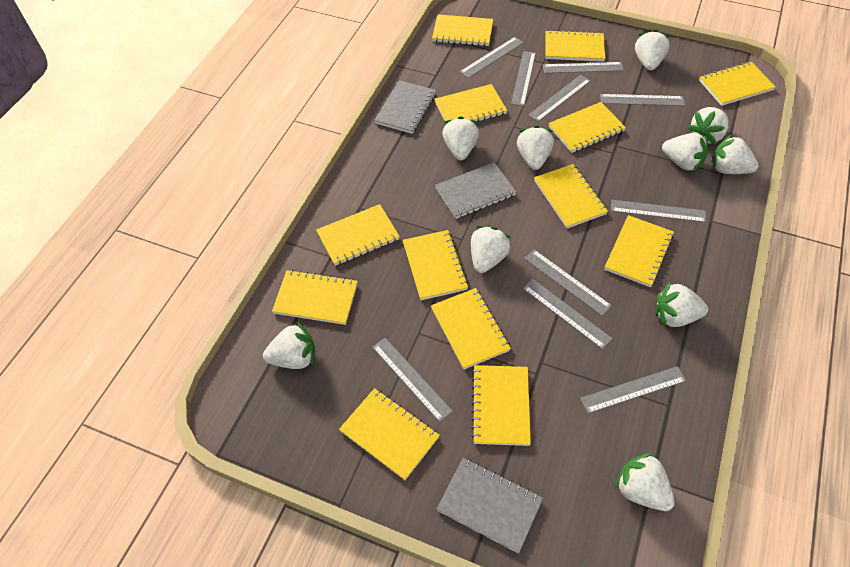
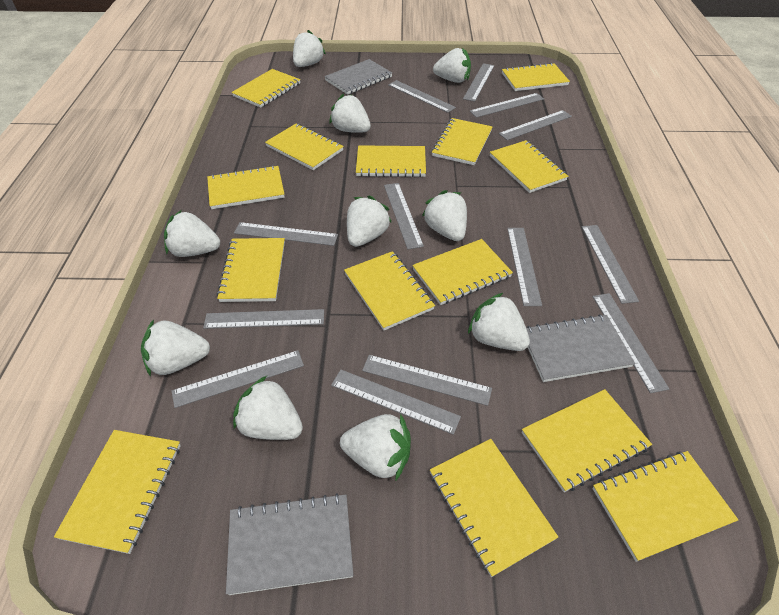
grey ruler: [372,338,453,422] [460,37,524,78] [511,51,536,106] [522,279,613,349] [524,250,612,316] [528,75,590,122] [543,62,624,73] [580,366,686,413] [600,94,685,106] [611,200,706,223] = 10 -> [172,350,304,408] [203,309,324,329] [234,222,338,246] [331,370,461,435] [362,355,492,406] [384,183,424,249] [388,80,456,113] [463,63,494,102] [470,93,544,118] [499,110,572,140] [507,228,542,306] [582,225,639,304] [593,293,669,393] = 13
yellow notebook: [272,270,358,325] [316,204,400,266] [339,388,440,480] [403,230,468,300] [431,288,511,370] [432,14,493,46] [434,84,507,124] [471,365,531,446] [534,164,608,228] [545,30,605,62] [548,102,626,153] [604,215,674,287] [699,62,775,106] = 13 -> [54,430,181,554] [207,165,285,209] [217,238,285,302] [231,69,300,108] [265,123,344,170] [344,251,435,330] [356,145,426,177] [412,239,513,305] [430,439,558,577] [432,118,493,165] [490,140,568,193] [502,63,570,91] [522,389,652,492] [592,451,738,562] = 14

